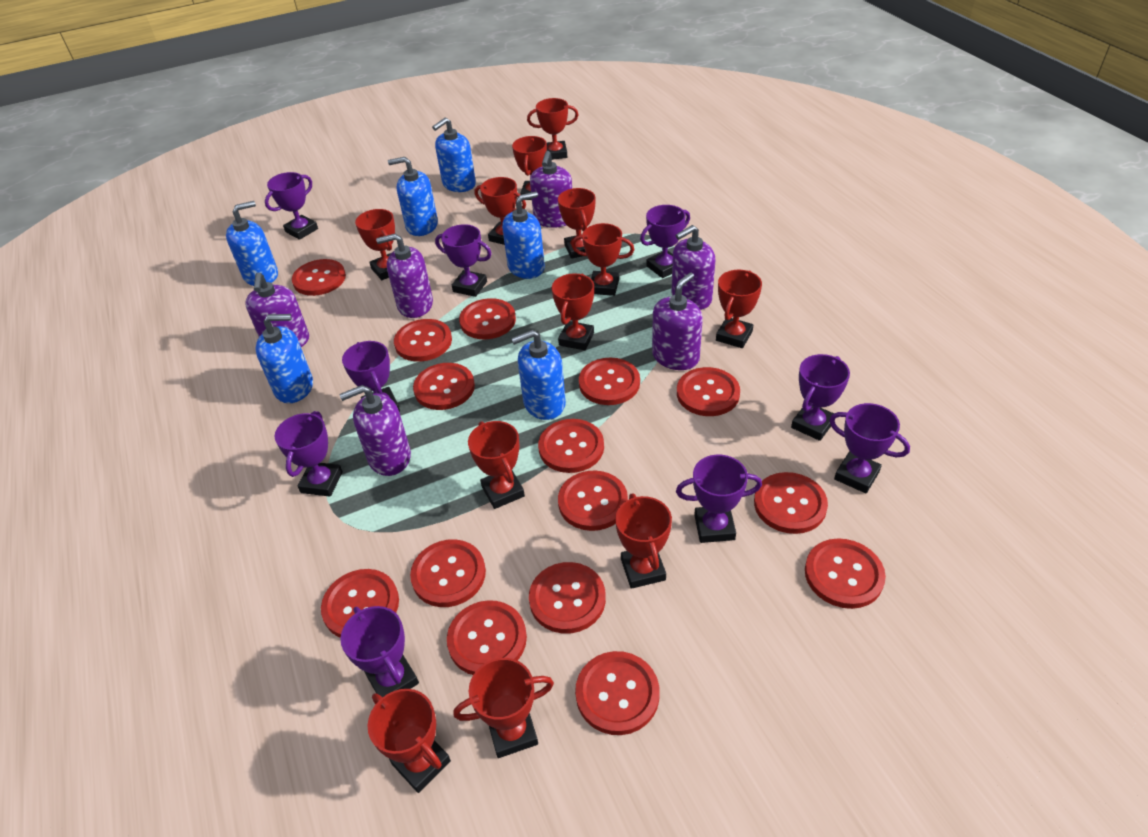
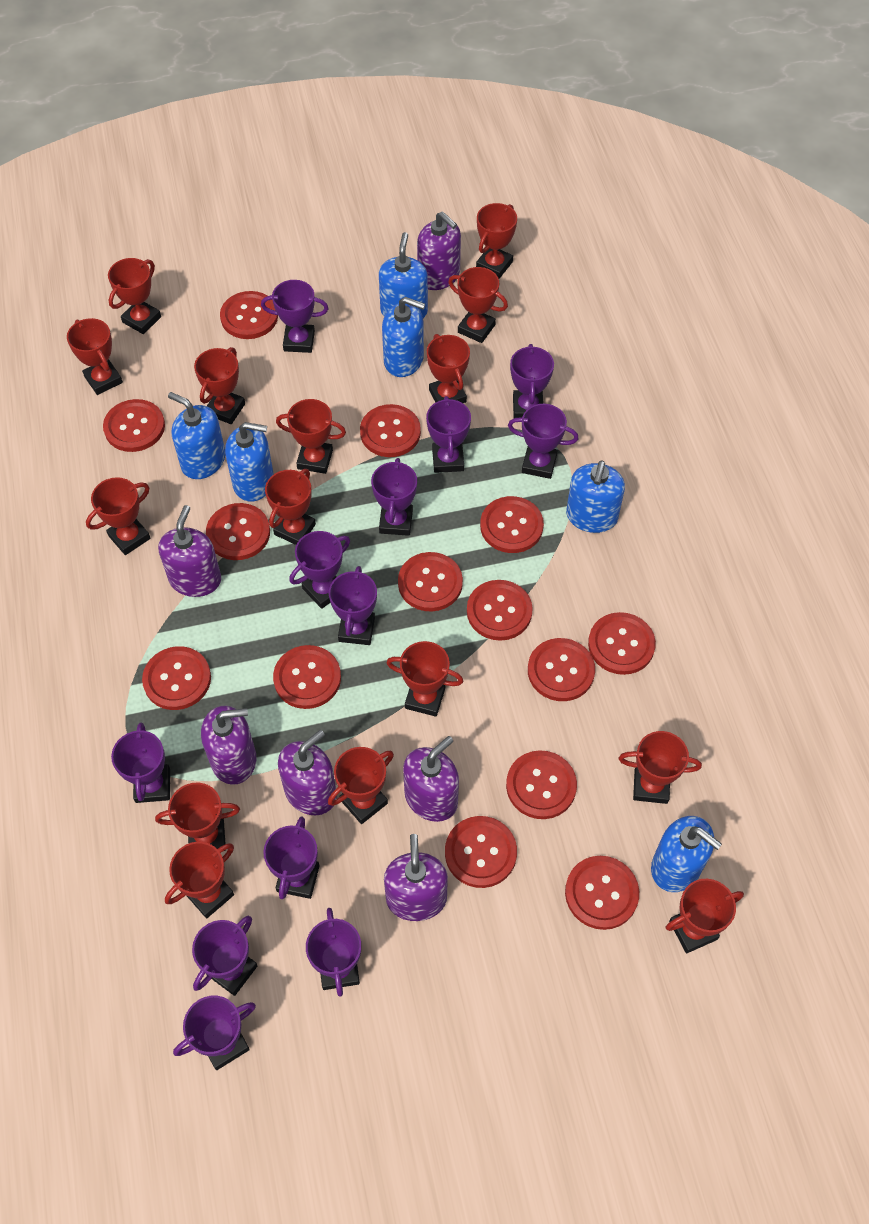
purple trophy: [265,172,318,240] [274,411,343,497] [340,606,419,698] [342,341,400,412] [435,224,492,297] [640,205,690,278] [676,455,762,543] [791,354,850,441] [829,403,910,493] = 9 -> [111,722,170,803] [173,996,256,1070] [192,916,258,996] [261,280,328,353] [263,816,320,899] [289,531,350,609] [306,908,361,997] [329,566,377,645] [371,458,417,536] [426,396,471,473] [508,404,579,479] [510,344,554,418] = 12
red button: [292,259,346,296] [321,569,399,638] [394,319,452,362] [410,539,486,607] [413,363,475,410] [447,600,527,675] [459,298,516,339] [529,562,606,634] [538,419,604,473] [558,470,628,531] [575,651,659,735] [579,357,640,405] [677,367,740,416] [754,472,828,534] [805,538,886,609] = 15 -> [103,399,165,452] [142,646,211,710] [206,503,270,560] [220,291,278,339] [273,645,341,709] [360,404,421,457] [398,552,463,612] [445,816,517,888] [467,580,533,641] [480,496,544,553] [506,750,577,819] [528,638,595,701] [565,856,639,930] [588,612,656,675] = 14
red trophy: [355,209,395,280] [367,689,451,793] [454,658,554,758] [468,421,525,509] [475,177,526,245] [512,136,547,200] [527,98,578,160] [552,273,594,350] [558,188,595,259] [571,223,634,296] [615,494,672,589] [716,270,762,348] = 12 -> [67,318,123,395] [86,477,151,555] [108,258,161,334] [155,783,240,851] [165,842,234,918] [194,347,245,424] [265,469,316,545] [276,399,346,474] [328,747,394,824] [387,641,463,717] [427,334,470,403] [448,267,508,343] [476,203,517,279] [619,731,702,804] [665,879,744,953] = 15

